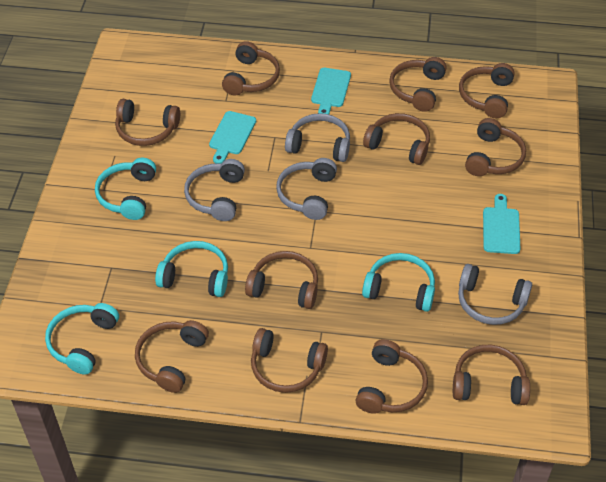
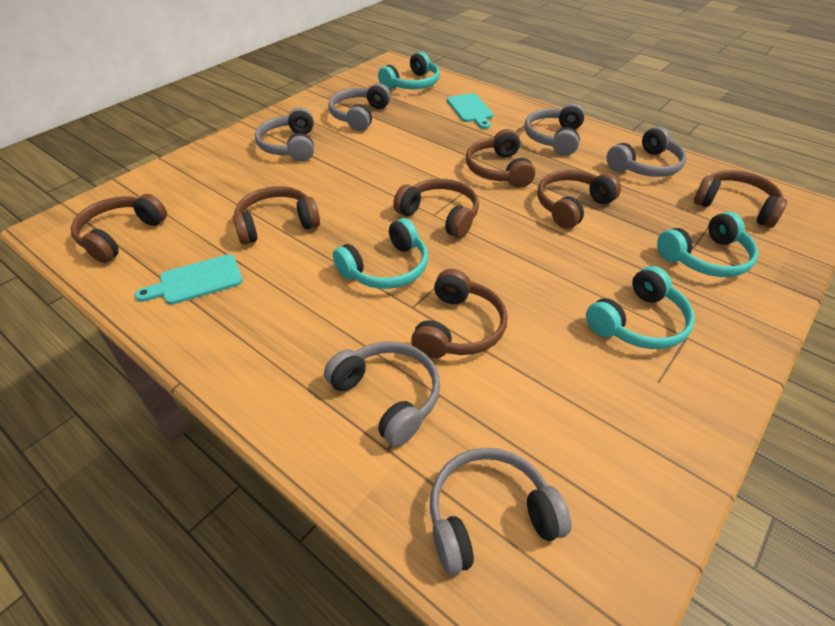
brown headphones: [115,99,180,146] [135,320,209,393] [222,41,280,96] [245,251,318,309] [251,328,328,393] [356,339,428,414] [363,113,430,165] [389,57,447,112] [453,345,530,405] [459,63,514,118] [465,118,526,176] = 11 -> [71,194,167,263] [233,186,320,245] [393,179,479,238] [411,269,508,358] [466,129,535,188] [537,170,621,229] [694,170,787,228] = 7
grey headphones: [184,159,245,221] [276,158,337,220] [285,113,350,162] [458,264,532,325] = 4 -> [255,107,314,162] [324,341,440,447] [328,83,391,131] [430,448,572,575] [524,103,585,156] [607,126,686,177] = 6
turquoise cutting board: [209,111,256,164] [311,68,351,114] [483,194,520,254] = 3 -> [135,254,243,305] [447,93,494,129] = 2

